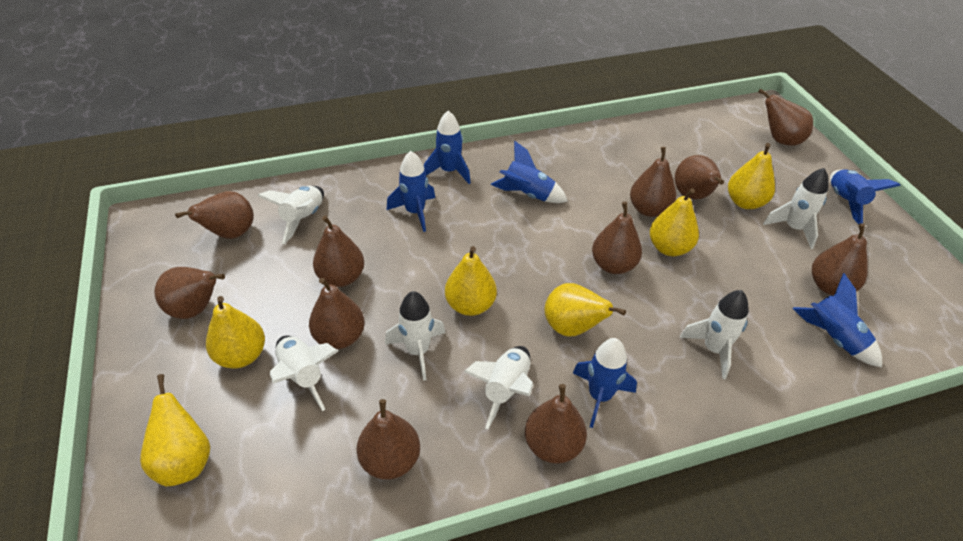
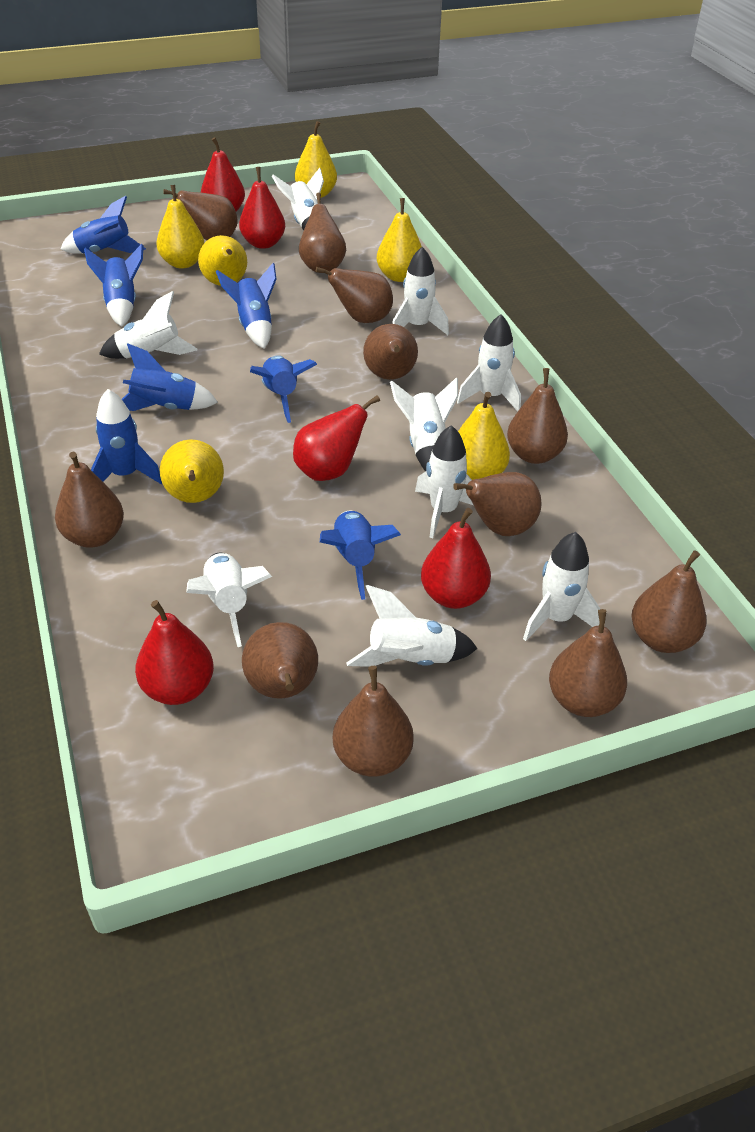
blue rocket: [387,151,435,232] [424,111,471,184] [491,141,568,203] [573,338,637,428] [793,273,882,367] [830,169,901,224] = 6 -> [61,196,146,254] [84,244,143,327] [91,389,162,484] [122,343,218,411] [216,263,276,349] [250,355,317,423] [320,511,401,600] = 7
red pear: none = 0 -> [135,600,214,705] [201,137,245,211] [239,167,285,249] [293,395,380,481] [421,508,491,609] = 5
white rocket: [257,186,324,244] [270,336,338,411] [385,291,446,381] [464,346,533,429] [680,290,749,379] [763,168,829,249] = 6 -> [99,291,198,359] [186,553,272,647] [272,168,324,230] [347,585,478,667] [390,377,458,471] [392,247,449,335] [415,425,473,538] [457,314,521,412] [523,532,600,641] = 9

